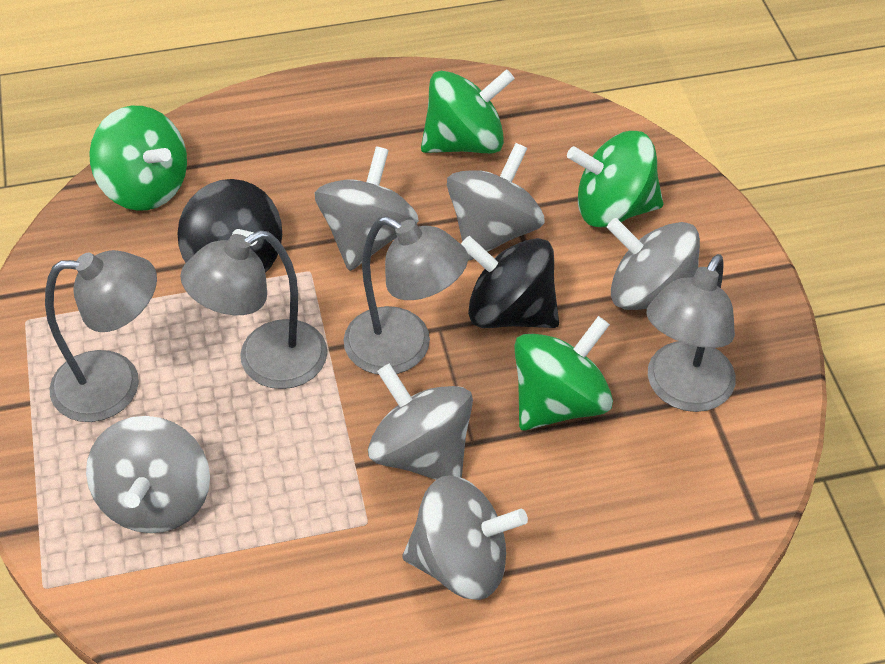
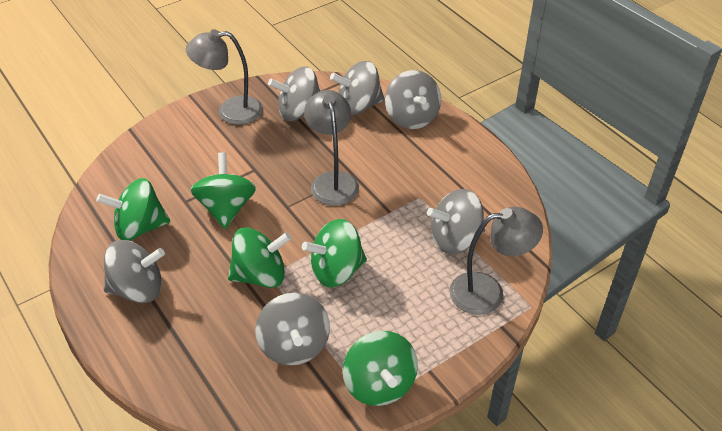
black spinning top: [177,179,282,273] [461,236,559,328] = 2 -> none = 0
green spinning top: [89,106,187,211] [421,69,515,153] [514,316,613,431] [567,131,663,227] = 4 -> [96,178,170,241] [191,152,256,229] [228,227,291,288] [302,219,367,287] [343,331,418,406] = 5
grey lamp: [45,250,157,422] [180,230,328,389] [344,216,468,374] [647,254,736,412] = 4 -> [186,29,263,125] [304,90,359,206] [449,207,543,315] = 3

